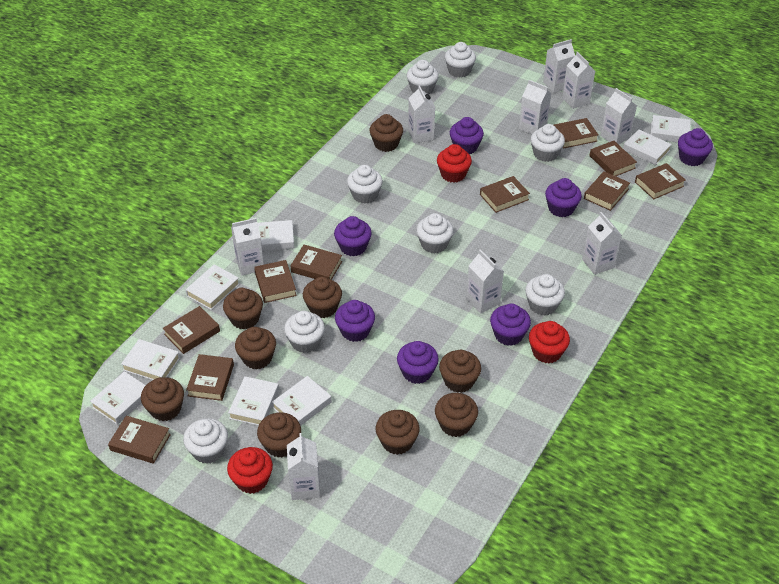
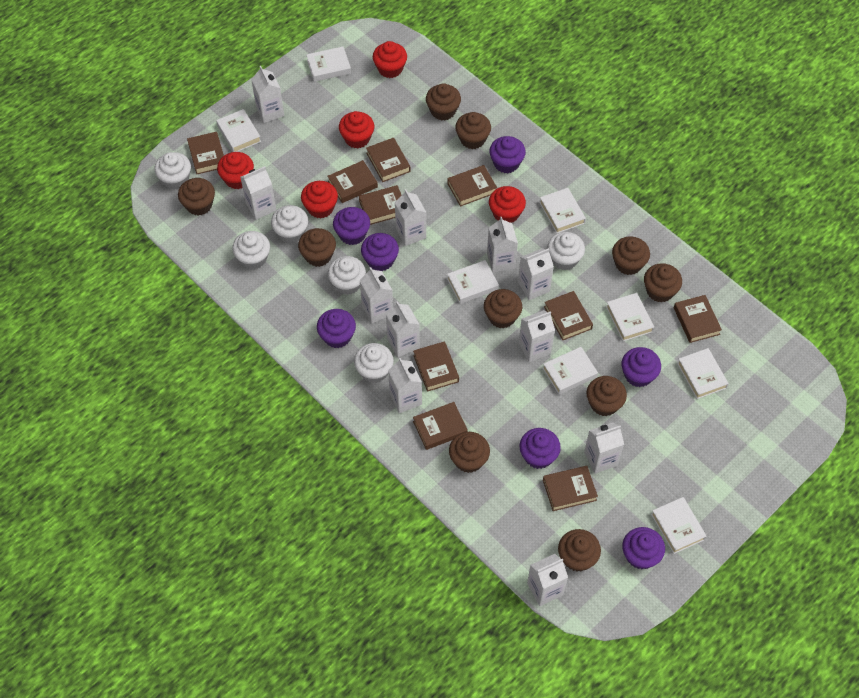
brown cupcake: [141,377,184,421] [223,288,263,329] [235,327,276,370] [257,412,301,458] [303,277,342,318] [369,114,403,152] [376,410,420,455] [435,393,478,437] [439,350,481,393] = 9 -> [178,178,215,215] [298,228,336,267] [426,83,461,121] [449,432,490,473] [455,112,491,149] [484,289,522,328] [558,529,601,572] [586,376,627,416] [612,236,650,275] [644,263,682,302] = 10
red cupcake: [227,447,273,494] [437,144,472,183] [529,321,570,363] = 3 -> [217,152,254,189] [301,181,338,219] [339,111,374,148] [373,41,407,78] [489,186,526,223] = 5
white carton: [231,218,264,275] [287,433,321,500] [408,85,435,143] [466,250,504,314] [519,80,551,134] [543,39,575,93] [562,52,595,109] [582,212,622,275] [600,88,637,145] = 9 -> [240,166,276,220] [251,66,284,123] [359,267,393,323] [386,301,420,357] [388,358,422,413] [395,189,426,246] [487,217,518,272] [518,248,554,300] [519,310,555,362] [527,554,568,606] [584,422,624,474] = 11
white cupcake: [183,418,228,464] [284,311,325,353] [347,165,383,204] [407,60,439,94] [416,213,454,253] [445,42,476,78] [525,274,565,315] [531,124,565,162] = 8 -> [154,152,191,190] [232,231,270,269] [271,205,308,243] [328,256,366,295] [354,343,394,383] [547,232,585,270] = 6

